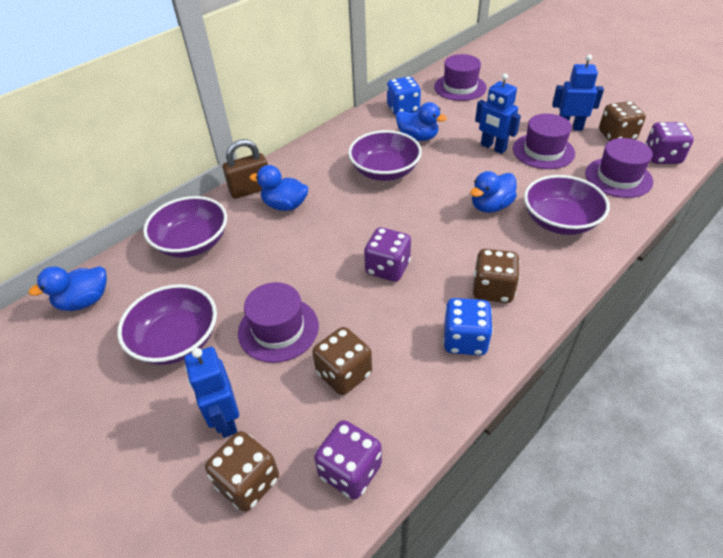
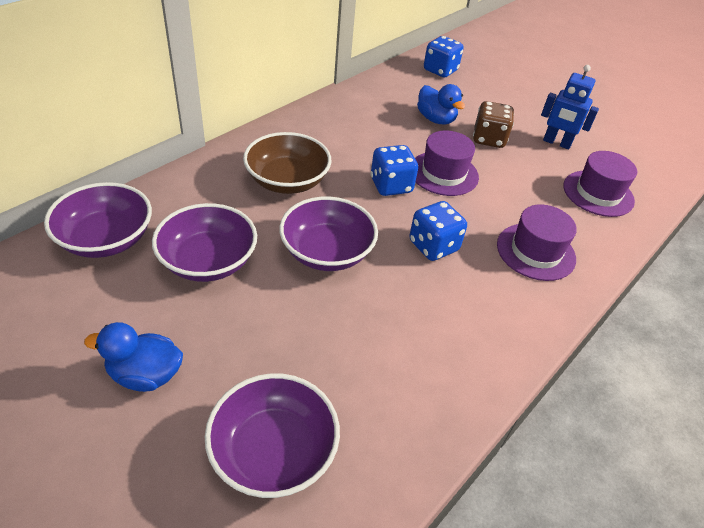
blue dice: [387,76,421,115] [443,298,493,356] = 2 -> [371,145,418,196] [409,201,467,261] [424,36,464,77] = 3
blue duck: [29,266,107,311] [249,165,308,211] [396,102,447,141] [470,171,517,213] = 4 -> [84,322,183,392] [417,84,465,124] = 2
blue robot: [184,347,239,438] [475,73,521,154] [552,54,604,131] = 3 -> [541,65,599,149] = 1
brown bowl: none = 0 -> [243,132,331,194] = 1
brown dice: [205,431,279,512] [312,327,372,395] [473,249,520,303] [599,101,646,141] = 4 -> [473,101,514,148] = 1
brown padlock: [223,139,268,199] = 1 -> none = 0
purple dice: [314,420,382,499] [364,227,411,282] [645,122,694,164] = 3 -> none = 0
purple hat: [238,282,319,363] [434,54,487,101] [513,114,575,169] [585,138,653,198] = 4 -> [415,131,479,196] [497,205,577,281] [563,151,637,217] = 3

